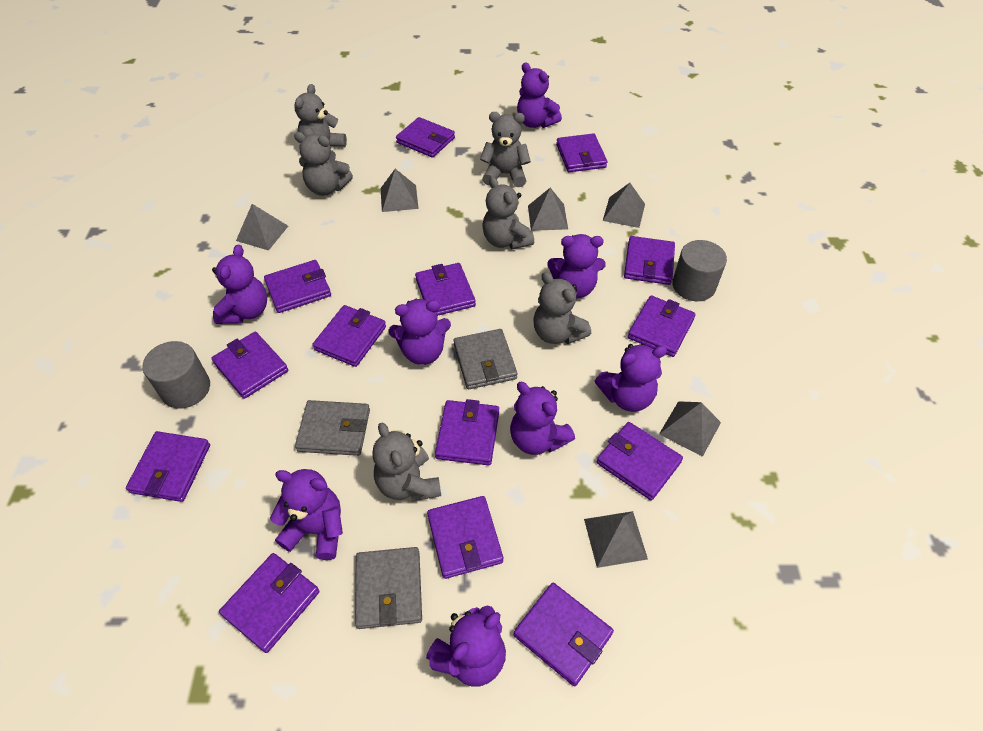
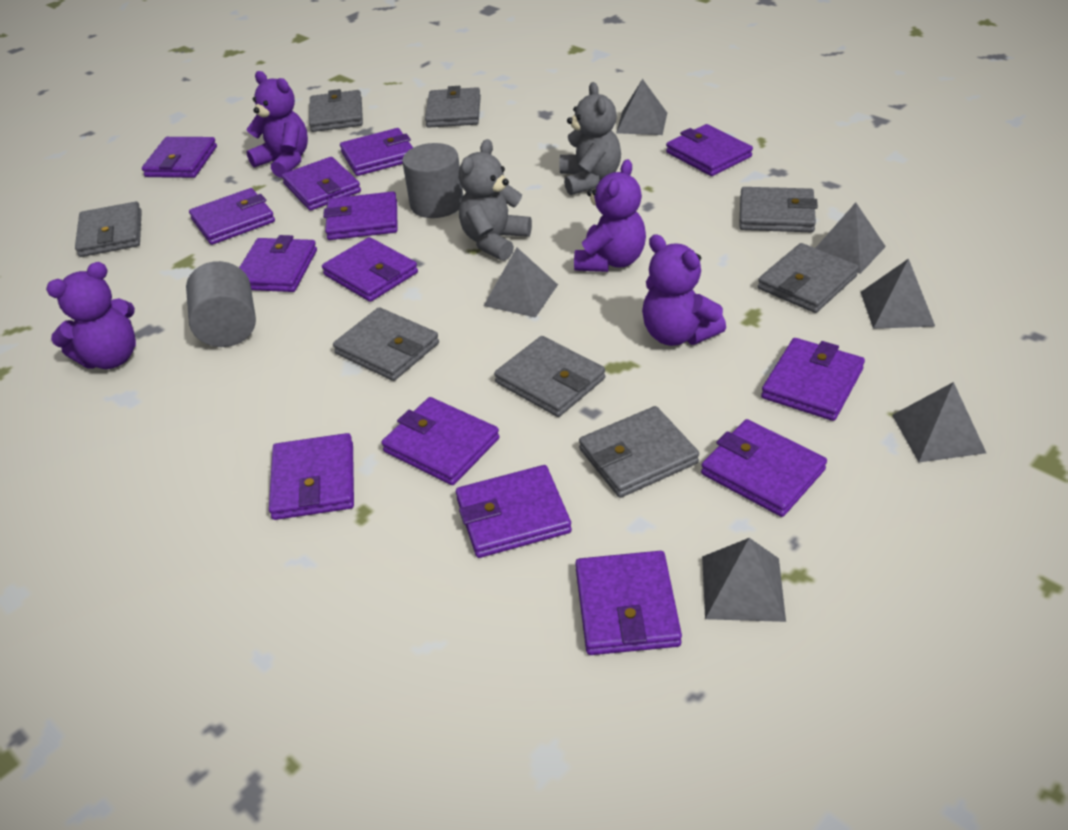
grey teddy bear: [294,84,347,161] [294,132,353,196] [372,423,441,501] [480,112,531,187] [482,177,534,249] [534,272,591,344] = 6 -> [459,139,532,261] [559,82,621,195] = 2
grey wallet: [295,400,370,456] [355,547,422,629] [453,329,517,389] = 3 -> [75,202,142,257] [309,89,363,132] [333,307,439,381] [425,86,481,128] [494,336,605,417] [579,406,699,498] [739,187,818,232] [758,243,859,313] = 8
purple teddy bear: [212,245,267,324] [270,469,343,560] [388,299,451,365] [426,605,506,686] [510,382,575,455] [517,62,562,128] [547,234,606,299] [595,344,667,412] = 8 -> [46,262,136,369] [246,71,308,178] [574,159,646,272] [642,234,726,346] = 4

